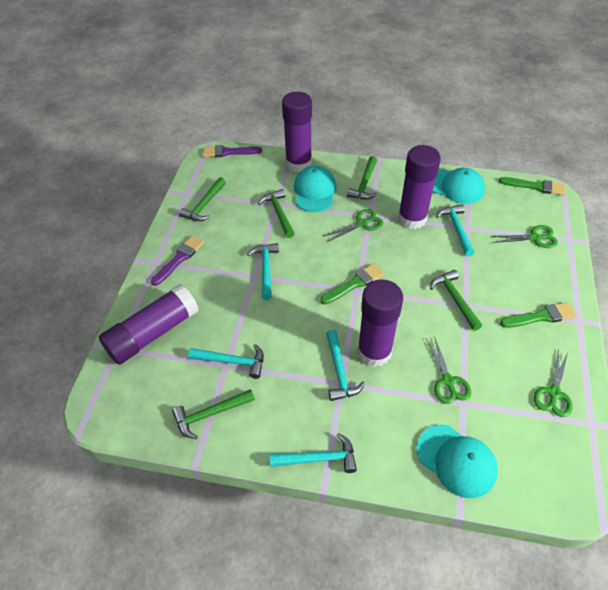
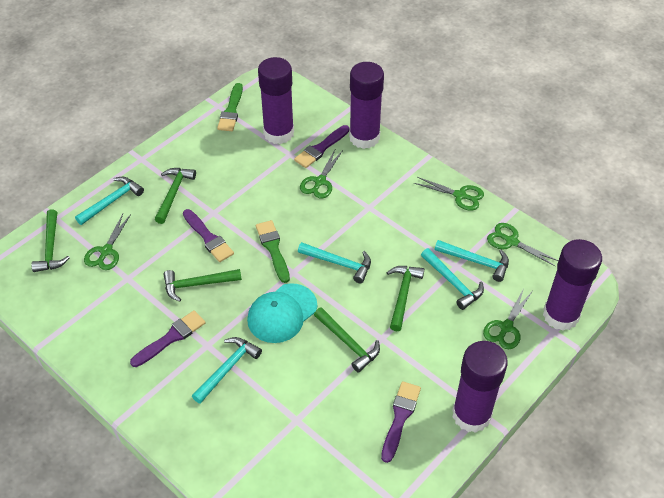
green brush: [320,263,384,305] [499,177,565,195] [500,302,576,328] = 3 -> [217,83,243,131] [256,220,290,283] = 2
green scissors: [323,209,383,242] [426,336,471,404] [490,225,558,248] [534,348,573,417] = 4 -> [84,214,131,270] [300,150,342,199] [414,177,484,211] [483,288,532,349] [487,223,559,267] = 5
purple brush: [151,236,204,286] [203,145,262,157] = 2 -> [130,310,206,367] [183,209,234,262] [294,125,350,168] [381,381,421,463] = 4
turquoise cap: [294,166,336,212] [416,424,498,498] [433,168,485,204] = 3 -> [247,283,317,343] = 1

